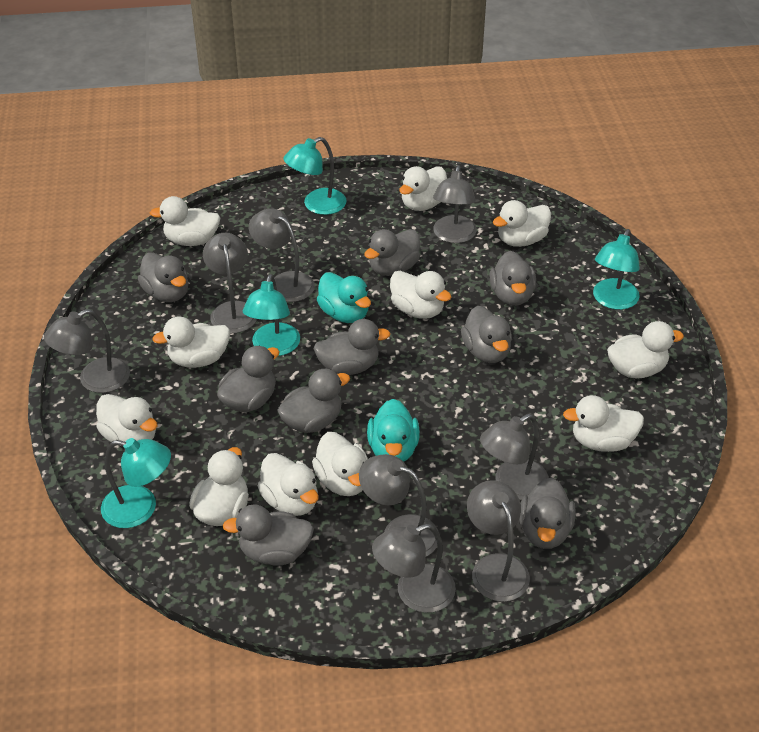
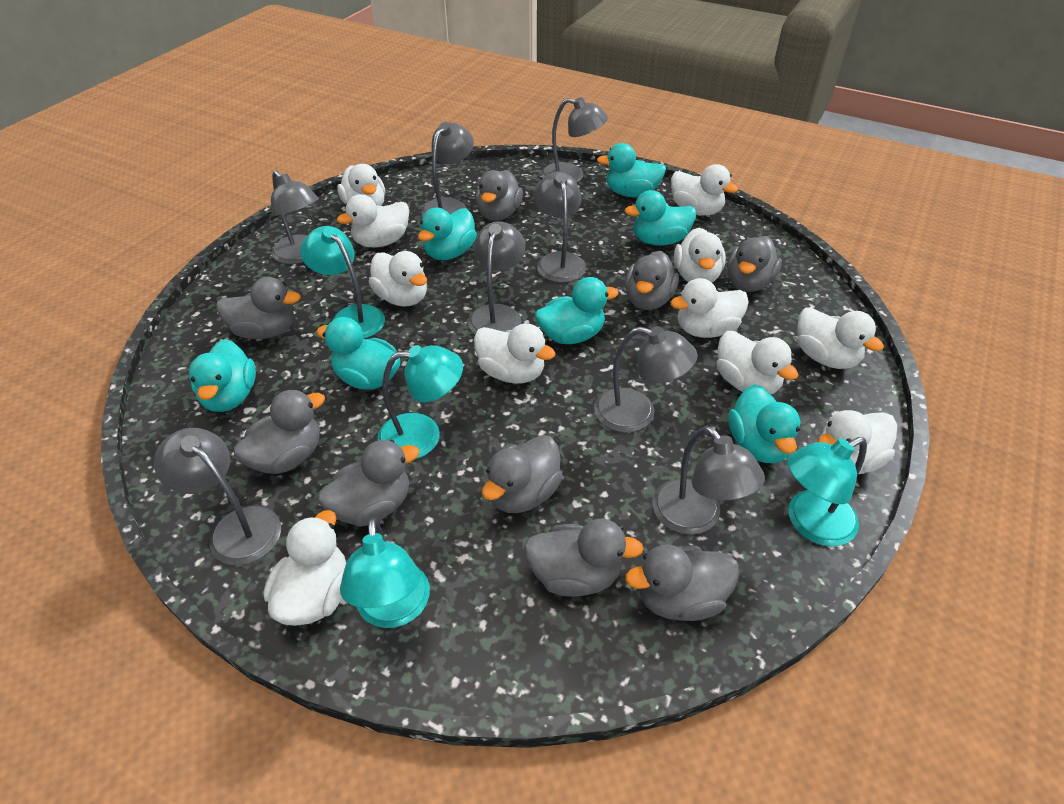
turquoise duck: [317,272,371,323] [367,399,420,462] = 2 -> [189,339,256,412] [316,317,401,390] [418,208,477,260] [535,277,619,344] [597,143,666,197] [625,190,696,246] [728,384,801,463] = 7

